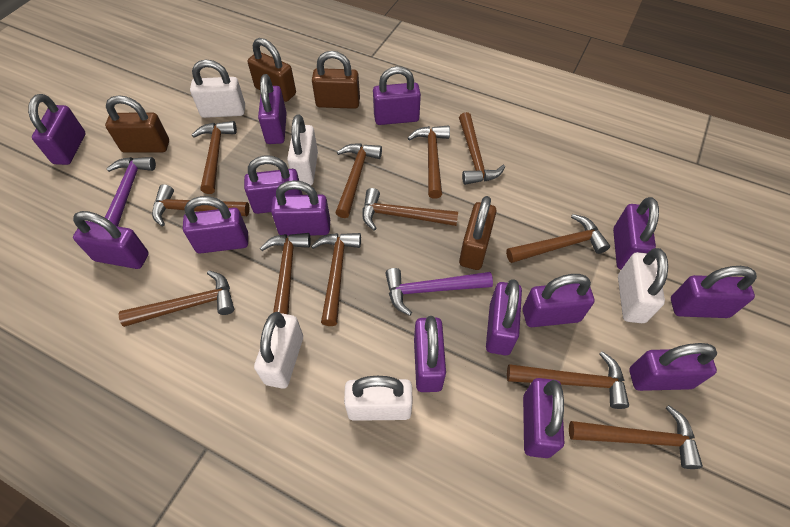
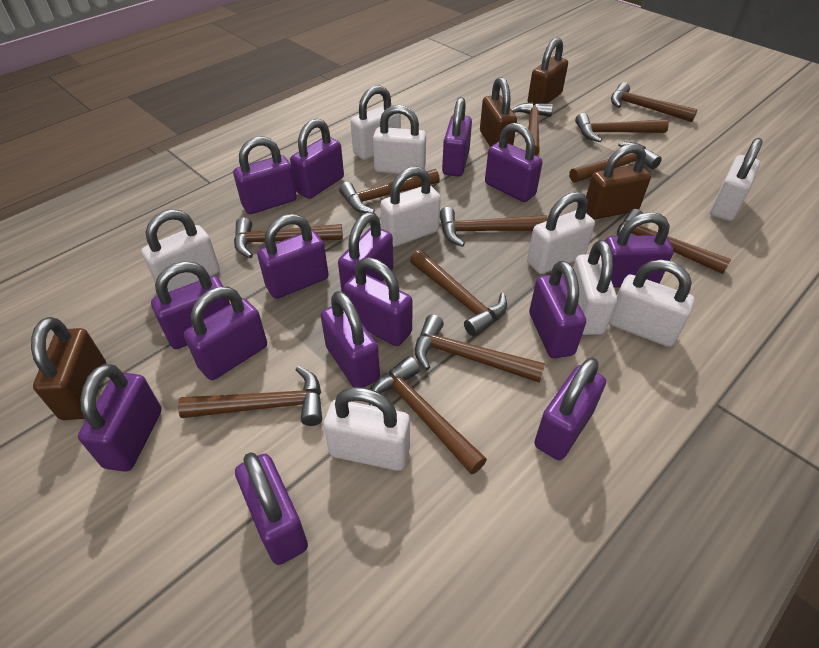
purple hammer: [105,157,156,226] [385,268,493,316] = 2 -> none = 0
purple padlock: [28,94,85,165] [73,211,149,269] [183,196,248,254] [244,155,302,214] [258,74,287,144] [271,180,330,236] [373,66,421,125] [414,316,446,392] [486,279,522,355] [523,274,594,327] [523,378,564,458] [613,197,659,269] [629,343,717,391] [671,266,757,318] = 14 -> [78,364,162,472] [151,261,230,349] [184,287,267,380] [233,136,297,214] [235,452,308,565] [257,214,329,299] [290,118,344,199] [321,291,380,388] [338,212,393,293] [344,257,412,346] [442,97,472,177] [485,123,543,202] [529,261,586,358] [534,357,606,460] [605,212,674,288] = 15
white padlock: [190,60,245,118] [254,312,303,389] [287,114,318,185] [344,376,413,421] [618,248,668,323] = 5 -> [141,209,220,292] [324,387,410,471] [351,85,401,160] [373,105,426,174] [380,166,441,247] [527,192,595,274] [573,240,617,335] [609,260,694,347] [710,138,763,221] = 9

